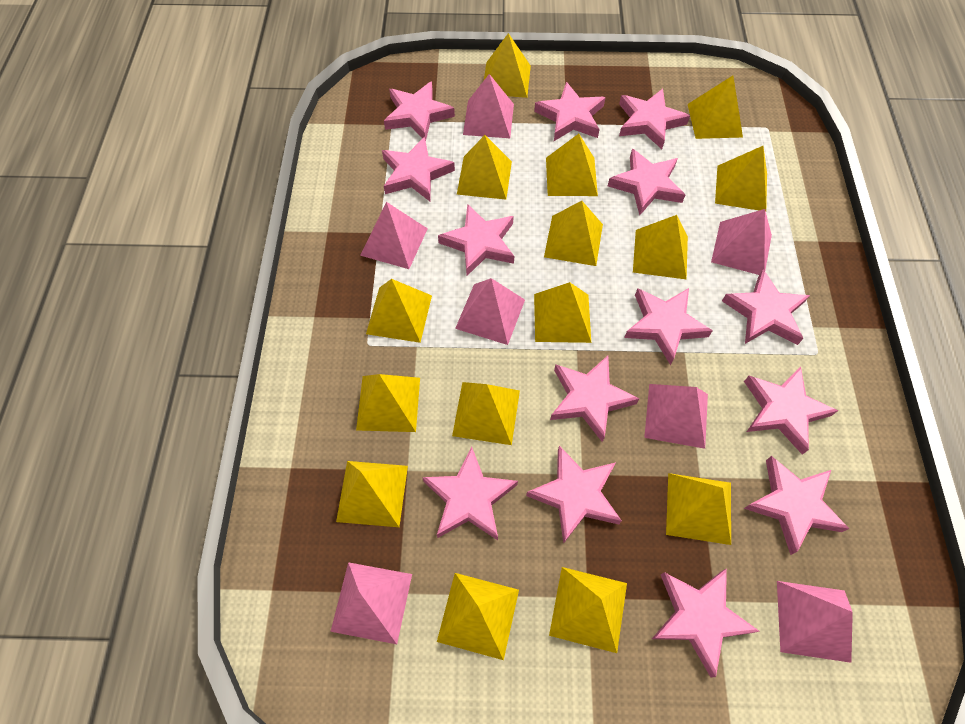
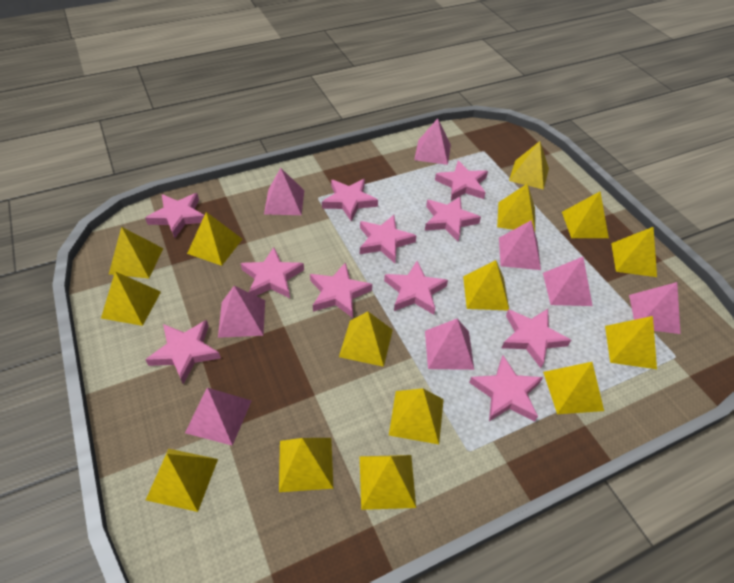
pink pyramid: [330,562,412,644] [360,202,428,269] [455,278,525,345] [463,74,514,138] [644,384,708,449] [711,209,772,275] [777,581,853,663] = 7 -> [185,388,251,446] [218,286,265,338] [264,168,304,215] [414,119,451,165] [425,319,474,370] [499,220,541,270] [543,257,593,306] [629,282,681,334] = 8
pink star: [382,136,455,201] [384,81,455,141] [422,446,518,540] [438,204,514,276] [526,446,622,544] [534,82,606,141] [550,356,639,442] [608,149,685,215] [619,89,690,149] [624,288,713,365] [652,569,760,677] [722,270,810,345] [744,366,838,455] [744,456,849,555] = 14 -> [145,193,204,238] [145,320,221,384] [241,247,304,298] [310,262,372,318] [322,179,378,221] [360,215,416,263] [384,261,448,315] [425,196,481,241] [435,160,488,201] [469,356,543,422] [502,309,571,368] = 11

